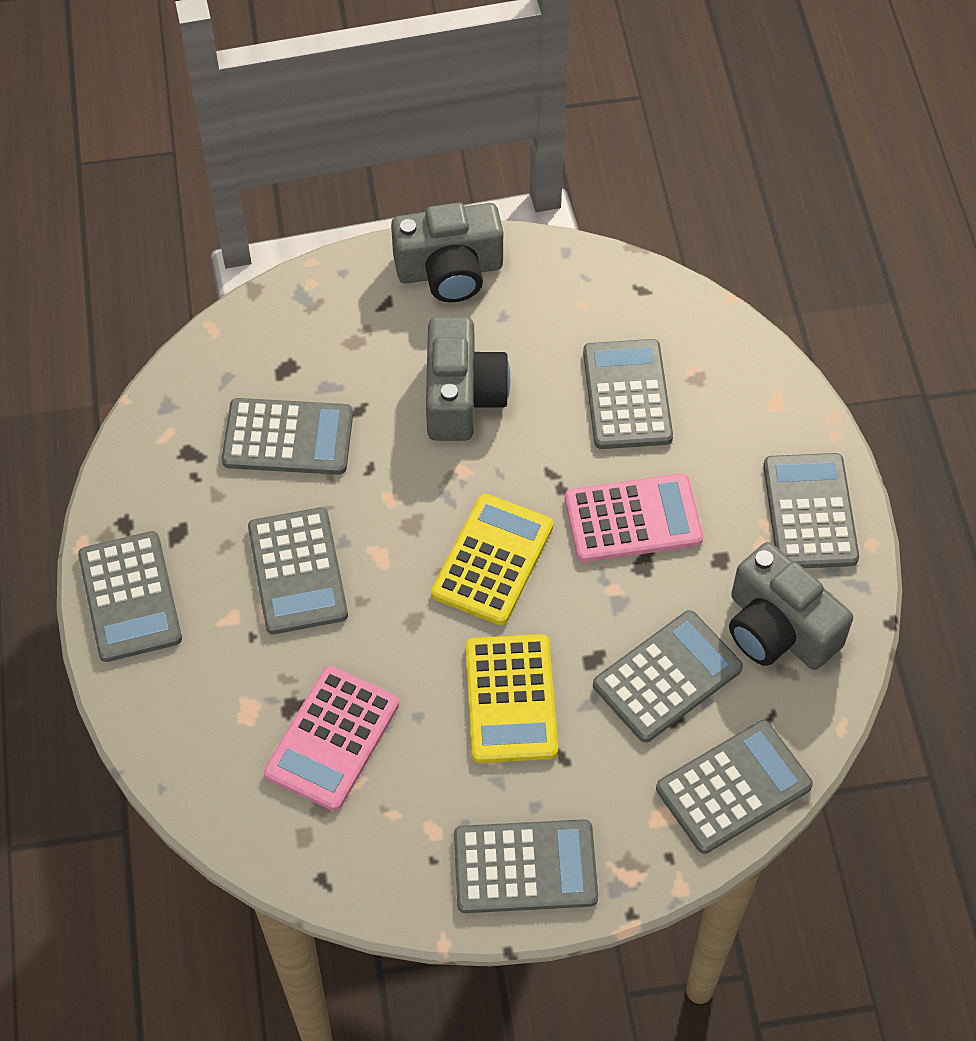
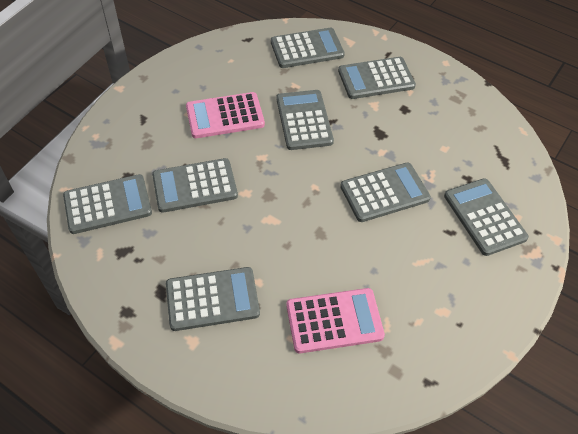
grey camera: [391,203,503,302] [426,317,510,441] [729,542,853,670] = 3 -> none = 0
yellow calculator: [431,494,553,625] [466,634,558,763] = 2 -> none = 0

